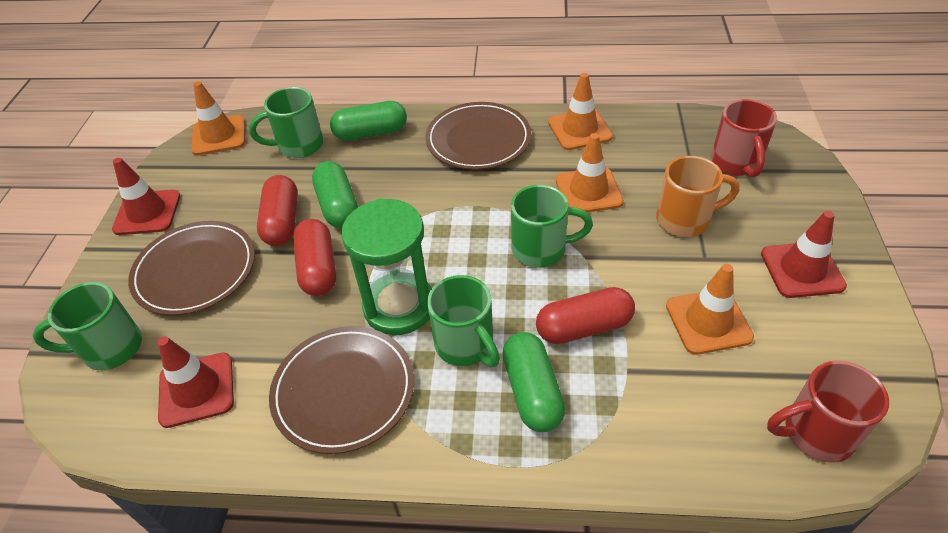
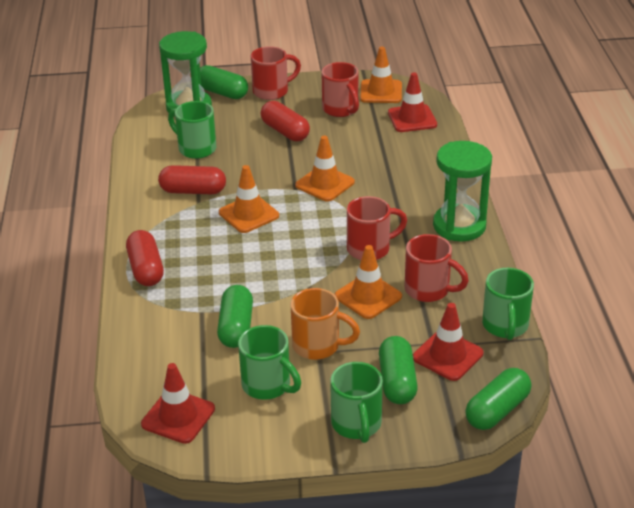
brown plate: [128,221,255,315] [269,326,414,454] [425,102,531,170] = 3 -> none = 0
green capsule: [312,161,358,228] [330,101,407,141] [502,332,565,432] = 3 -> [200,65,248,99] [217,285,253,348] [379,336,418,404] [465,368,531,430] = 4
green hourglass: [341,198,432,335] = 1 -> [159,31,212,117] [433,141,492,241] = 2
red mug: [711,99,777,177] [767,360,889,463] = 2 -> [251,46,301,100] [321,62,359,117] [347,196,407,260] [405,234,469,302] = 4

